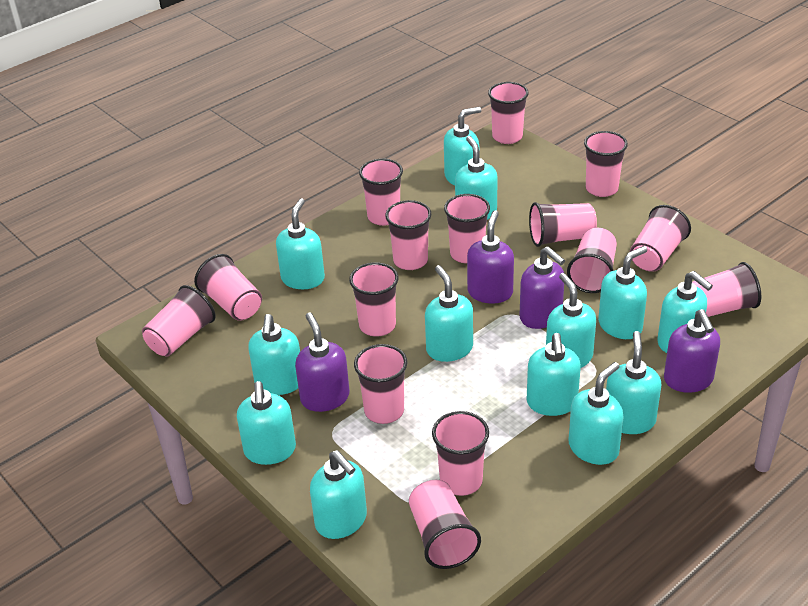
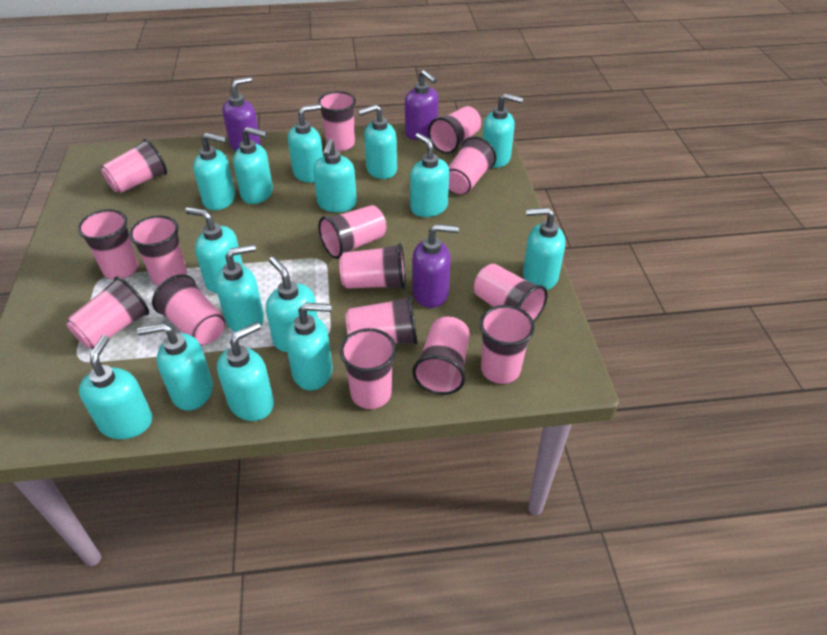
purple soap dispenser: [295,312,350,412] [467,210,514,304] [520,247,565,329] [664,309,720,393] = 4 -> [222,77,261,151] [405,70,439,140] [412,224,459,308] = 3
turquoise soap dispenser: [237,381,296,465] [248,314,300,395] [276,198,325,289] [310,450,367,539] [425,265,473,362] [444,107,481,185] [455,136,498,220] [527,333,581,416] [546,273,596,368] [568,362,624,465] [598,246,647,339] [606,331,662,434] [657,271,713,353] = 13 -> [79,335,153,439] [137,323,213,411] [185,207,243,293] [193,133,235,210] [215,244,264,332] [217,322,274,421] [233,127,273,204] [266,257,318,352] [285,303,333,390] [288,104,323,183] [313,139,357,212] [358,104,397,179] [410,133,449,217] [483,93,523,168] [523,207,565,290] = 15

